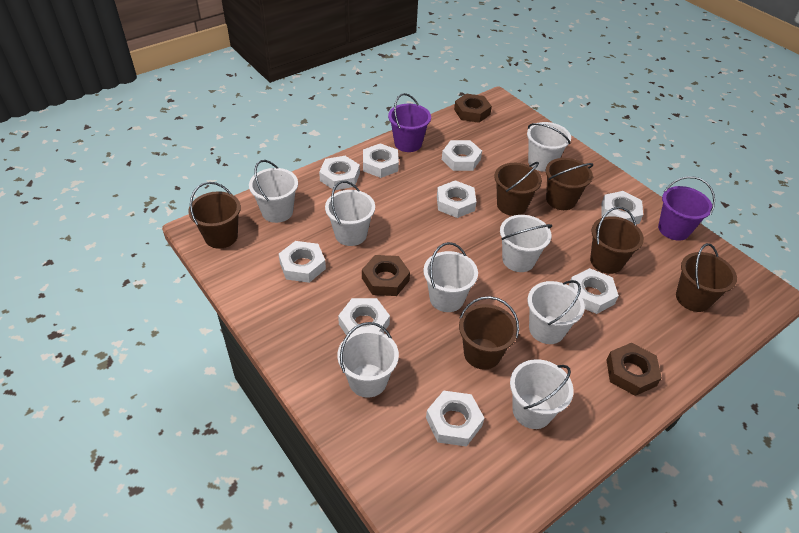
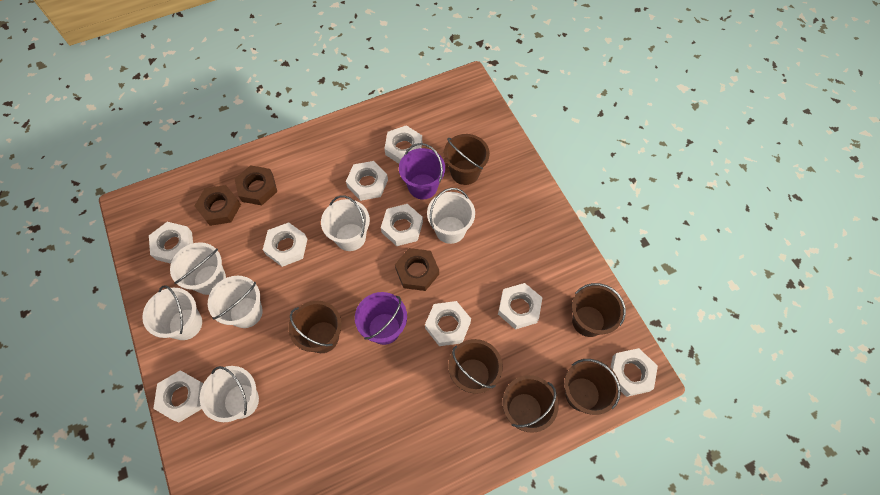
white bucket: [249,160,298,223] [325,181,375,246] [337,322,399,398] [423,242,478,312] [500,215,552,272] [510,359,574,429] [527,122,571,172] [528,280,585,344] = 8 -> [142,285,202,340] [170,242,226,295] [200,366,259,422] [208,276,263,328] [321,195,370,251] [427,188,475,244] = 6

